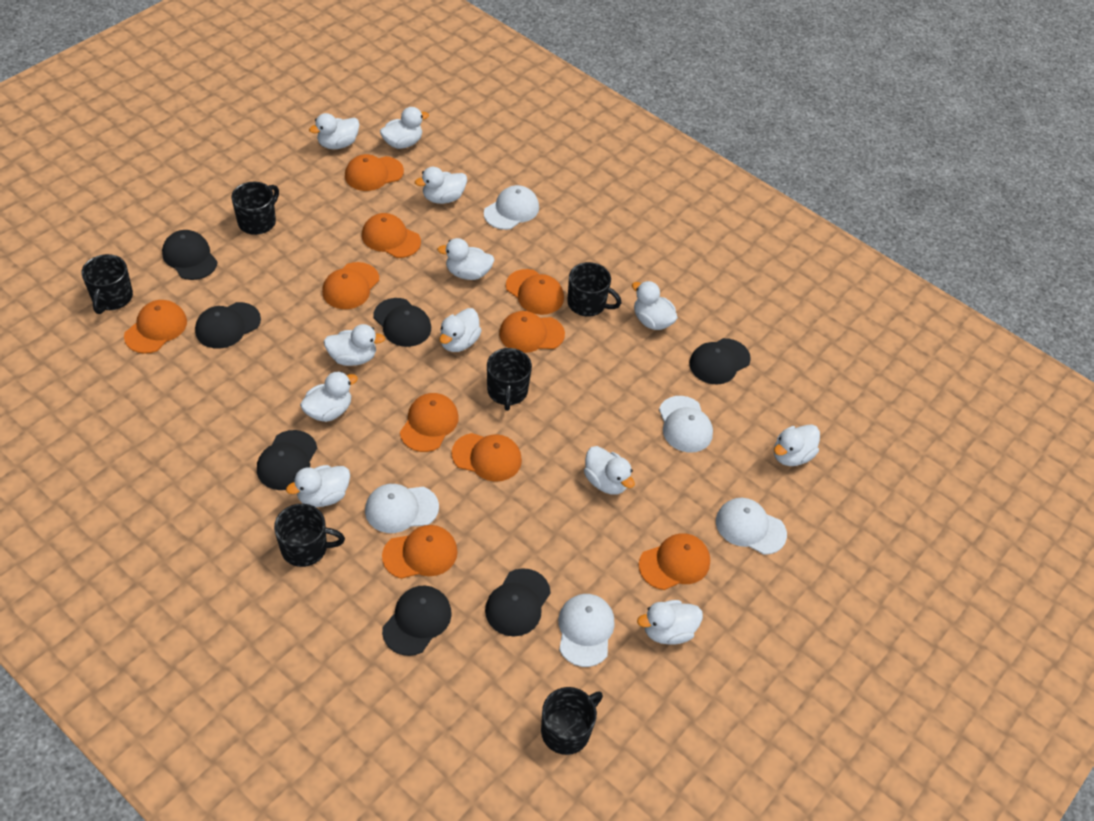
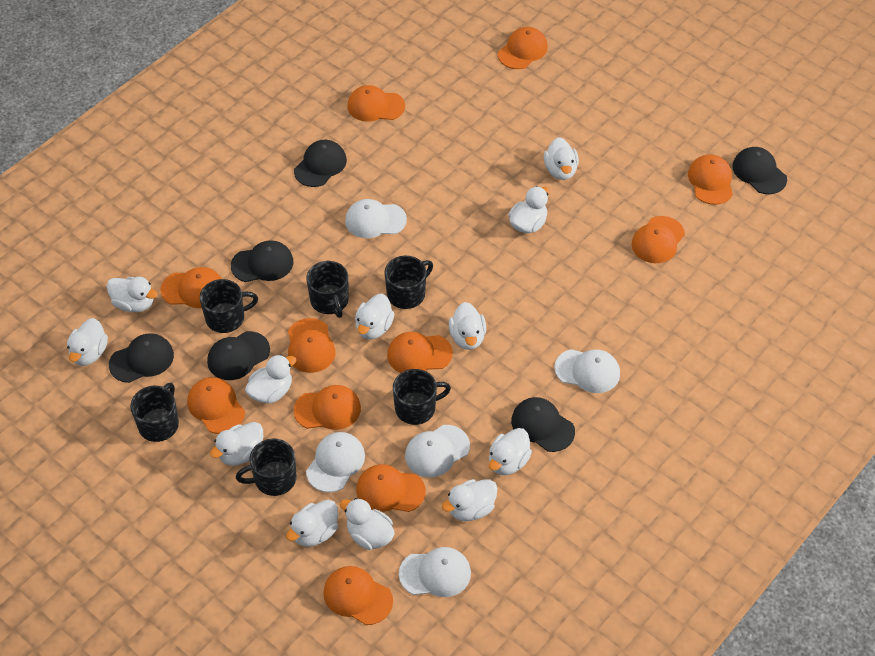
black cap: [162,230,218,280] [195,302,261,349] [257,430,317,490] [373,298,431,347] [382,586,452,656] [485,568,551,636] [689,338,751,384] = 7 -> [109,333,174,383] [207,331,270,380] [231,240,294,282] [294,140,347,187] [511,397,575,452] [732,147,787,194] = 6
orange cap: [124,300,187,354] [322,262,379,309] [345,154,404,191] [362,213,421,258] [382,525,458,579] [400,393,459,452] [452,433,522,482] [499,311,565,353] [506,269,564,315] [639,533,710,590] = 10 -> [161,267,222,308] [187,377,245,434] [288,318,336,373] [293,385,361,430] [323,566,393,625] [347,85,405,122] [356,464,426,512] [387,332,453,373] [498,27,548,69] [631,216,685,263] [688,154,733,205] = 11

